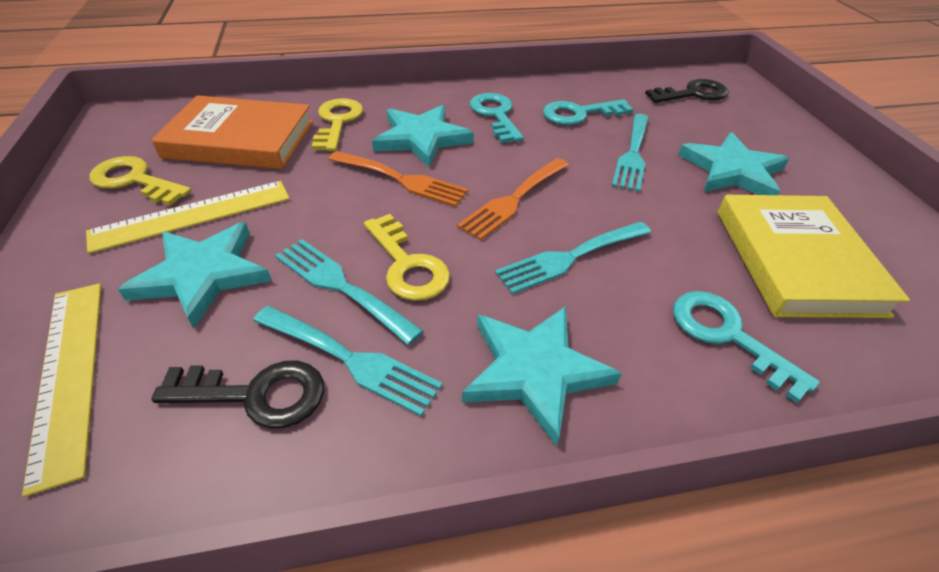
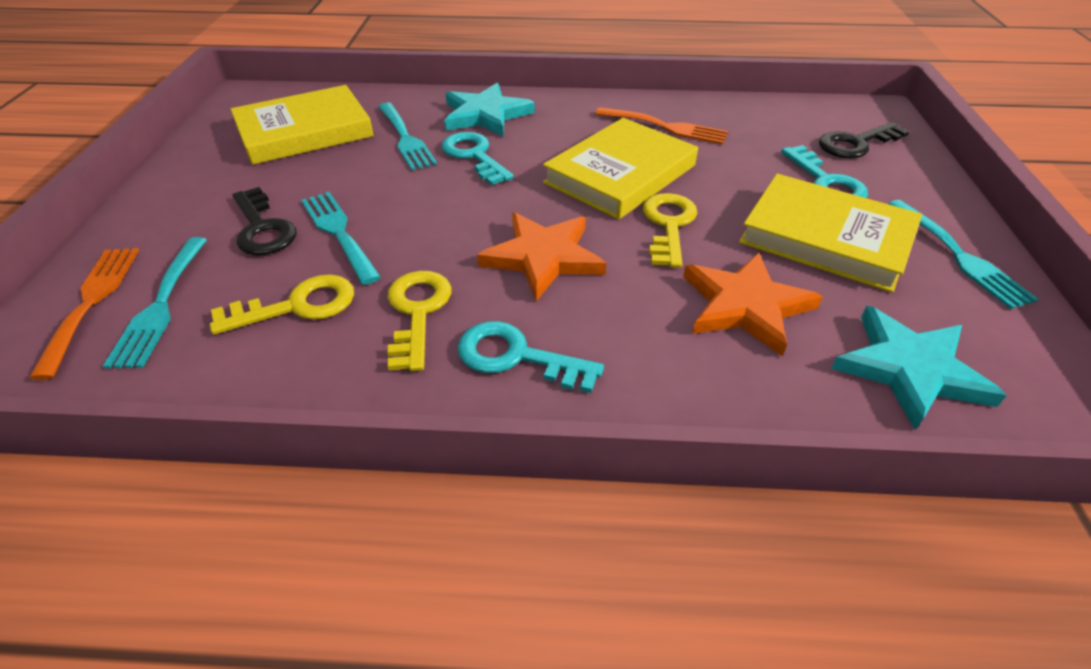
orange book: [152,95,313,169] = 1 -> none = 0
orange star: none = 0 -> [477,212,606,301] [683,253,823,357] = 2
turquoise star: [118,222,272,329] [372,105,474,167] [462,306,622,447] [678,132,789,195] = 4 -> [444,83,535,137] [831,306,1007,430] = 2
yellow book: [718,195,910,318] = 1 -> [230,85,374,165] [543,118,698,219] [739,174,922,293] = 3
yellow ruler: [22,283,101,497] [86,181,290,253] = 2 -> none = 0

